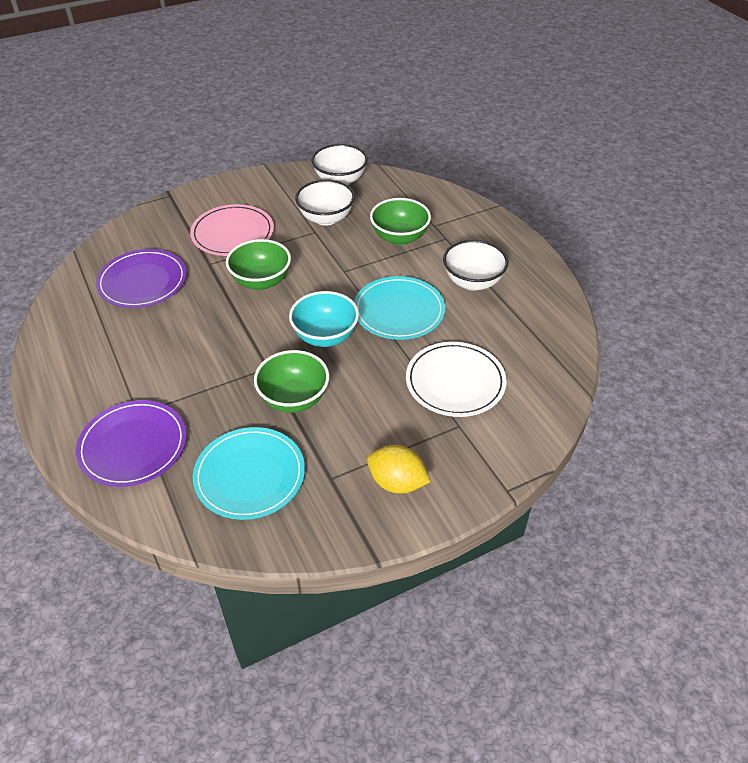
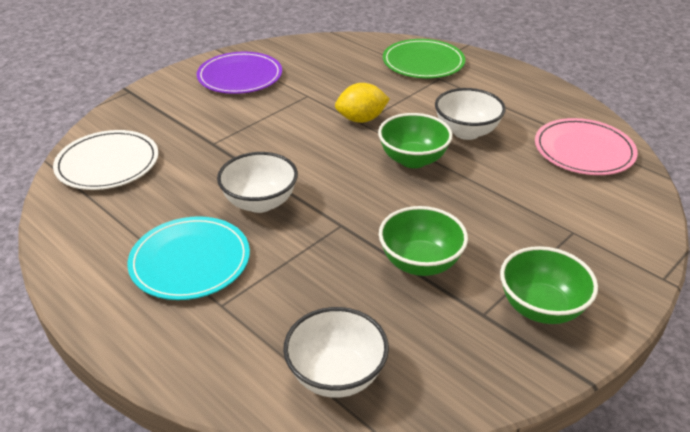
green plate: none = 0 -> [383,39,465,78] = 1
purple plate: [76,400,187,487] [96,249,187,308] = 2 -> [196,52,282,94] = 1
turquoise bowl: [289,291,359,347] = 1 -> none = 0
turquoise plate: [193,427,305,520] [354,276,445,340] = 2 -> [127,216,250,300] = 1

